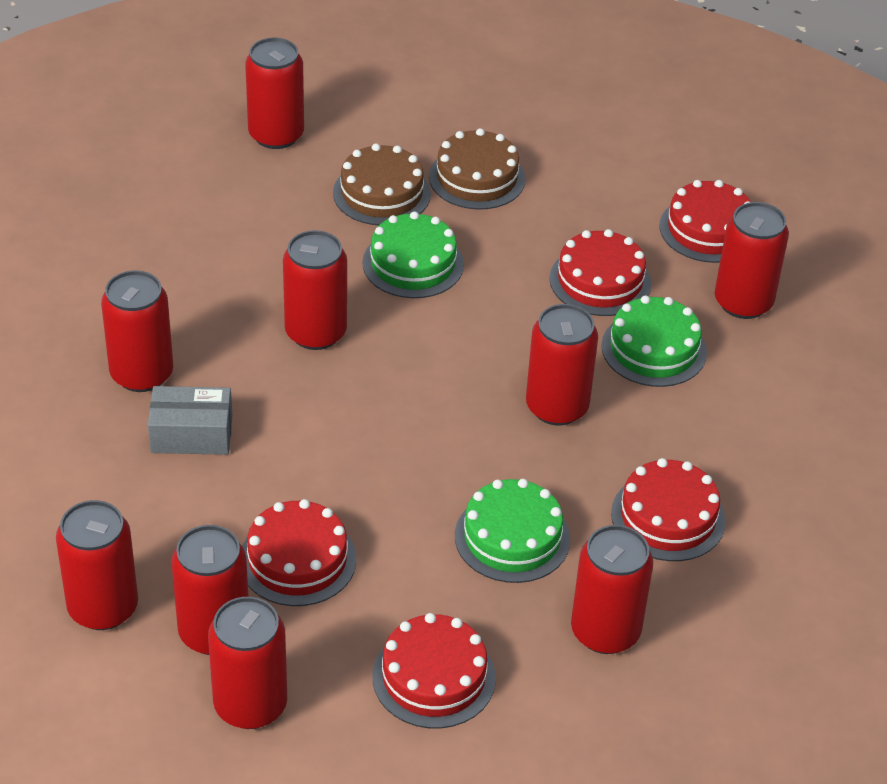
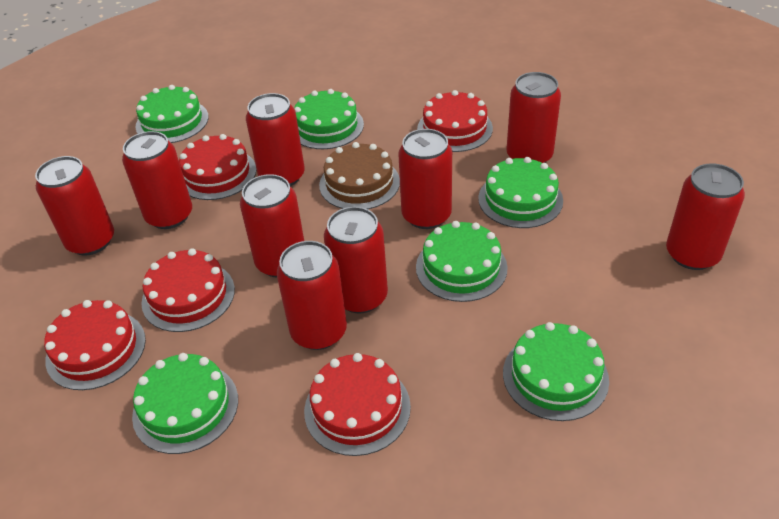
brown cake: [333,143,431,225] [429,128,526,210] = 2 -> [319,142,400,209] = 1
green cake: [362,211,464,298] [455,479,570,583] [601,295,707,387] = 3 -> [132,353,238,454] [135,85,209,143] [294,89,364,149] [416,221,508,302] [478,157,563,228] [503,322,609,421] = 6
grey box: [148,386,232,455] = 1 -> none = 0

